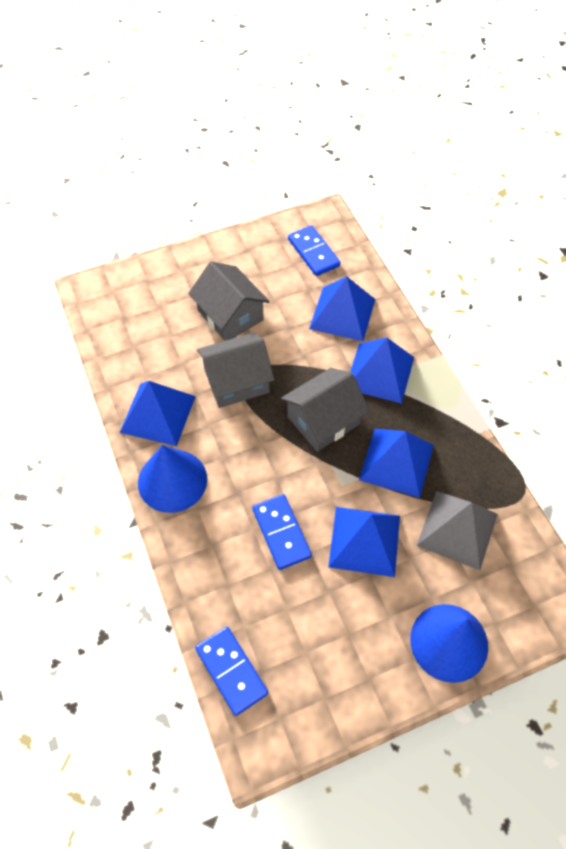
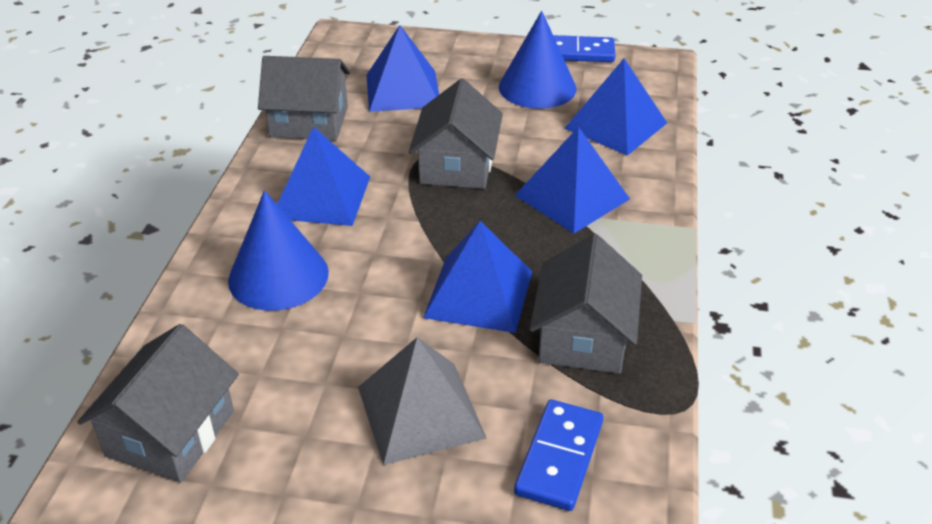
blue domino: [195,627,268,716] [252,494,312,570] [288,225,340,276] = 3 -> [514,400,603,511] [553,35,615,62] = 2
grey house: [188,261,270,341] [197,333,275,408] [281,368,370,452] = 3 -> [77,324,239,483] [258,56,351,141] [409,79,503,189] [530,234,642,374] = 4

